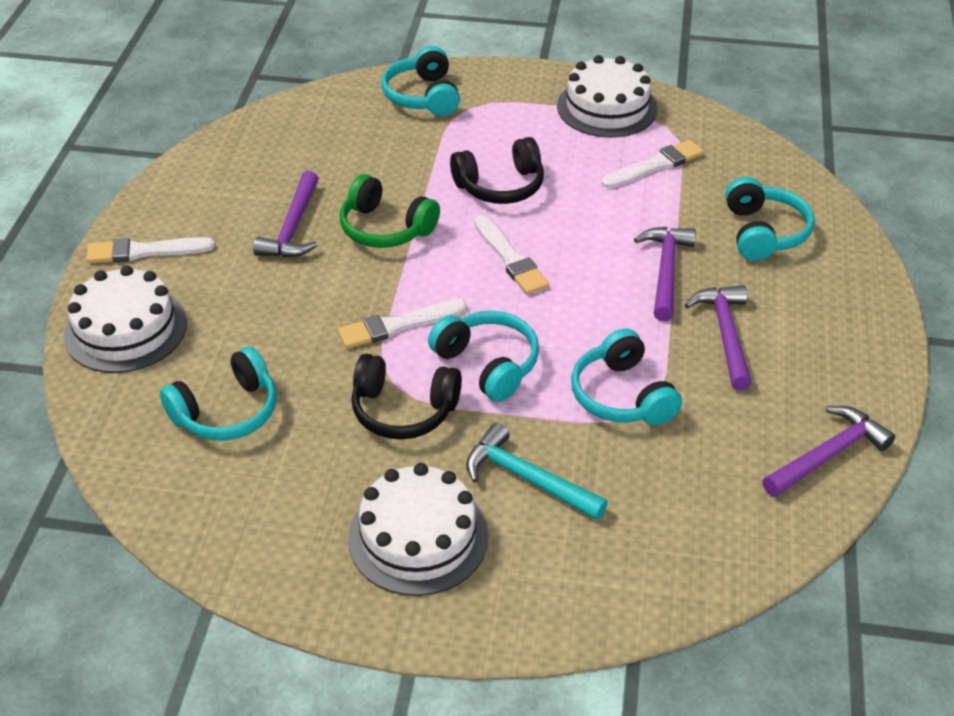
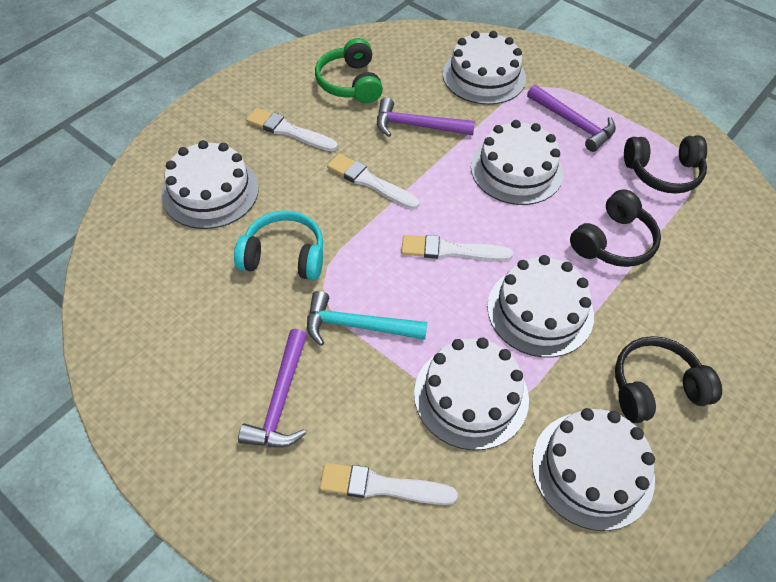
black headphones: [351,354,462,439] [450,137,544,204] = 2 -> [570,189,661,267] [615,336,722,423] [624,135,707,194] = 3
purple hammer: [253,171,319,258] [634,227,696,321] [685,285,752,390] [762,406,895,497] = 4 -> [238,329,307,447] [377,98,475,137] [527,85,616,152] = 3
turquoise headphones: [160,347,277,441] [382,46,460,116] [428,311,539,402] [571,328,682,425] [725,177,814,261] = 5 -> [234,211,323,280] = 1
white cake: [64,265,187,373] [348,463,489,596] [557,55,658,138] = 3 -> [161,140,259,229] [414,337,529,450] [443,31,526,105] [471,120,563,205] [487,255,594,357] [532,408,655,531] = 6

